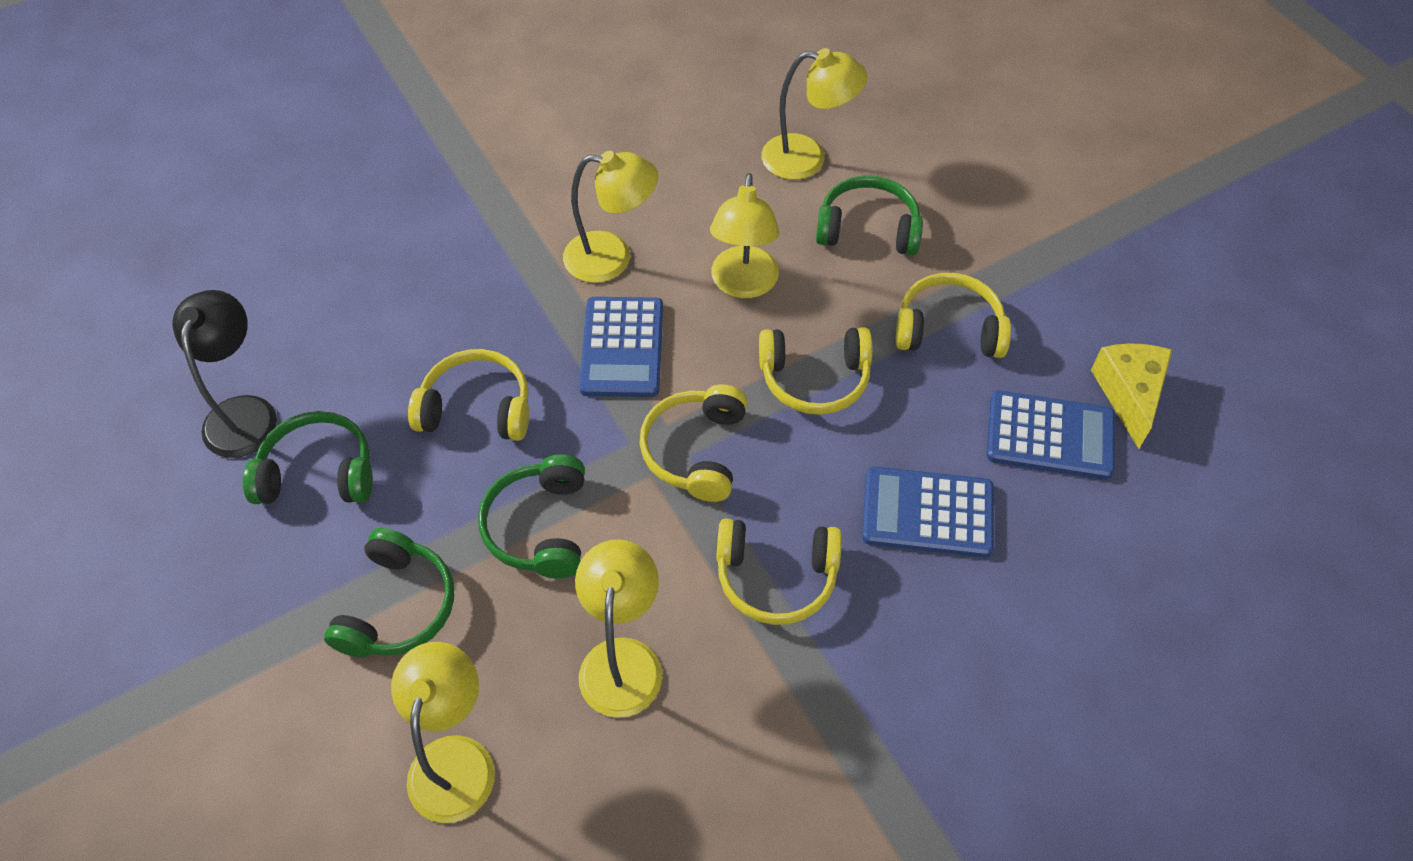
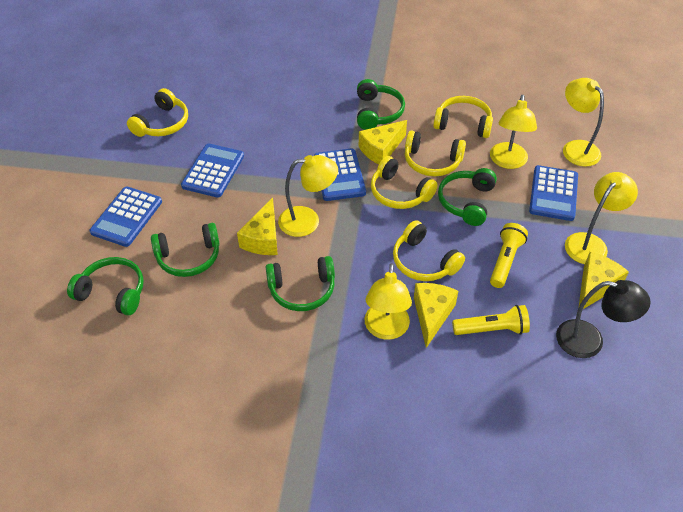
blue calculator: [579,297,663,397] [862,467,994,558] [987,390,1115,480] = 3 -> [90,187,162,247] [181,143,244,198] [314,148,366,201] [529,165,578,221] = 4
green headphones: [243,411,373,504] [324,528,454,657] [478,454,585,578] [816,176,923,255] = 4 -> [67,257,144,315] [151,223,220,277] [266,256,335,311] [357,79,405,130] [438,168,497,226] = 5
yellow cheese: [1091,343,1172,449] = 1 -> [237,198,278,255] [359,120,407,164] [414,283,458,348] [578,252,629,309] = 4
yellow flashlight: none = 0 -> [452,305,530,335] [490,223,528,288] = 2

